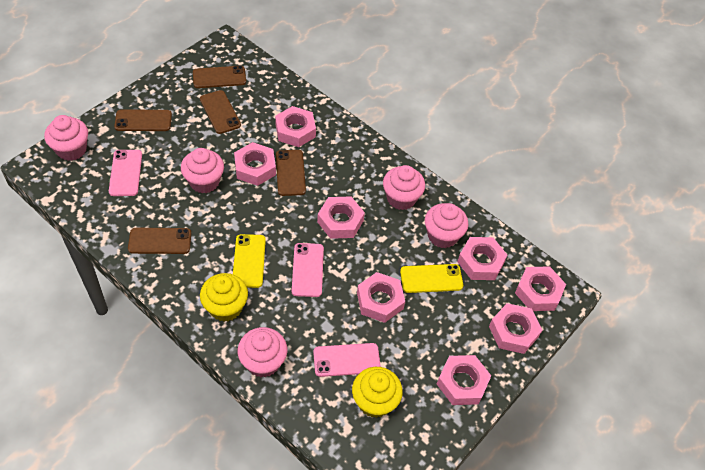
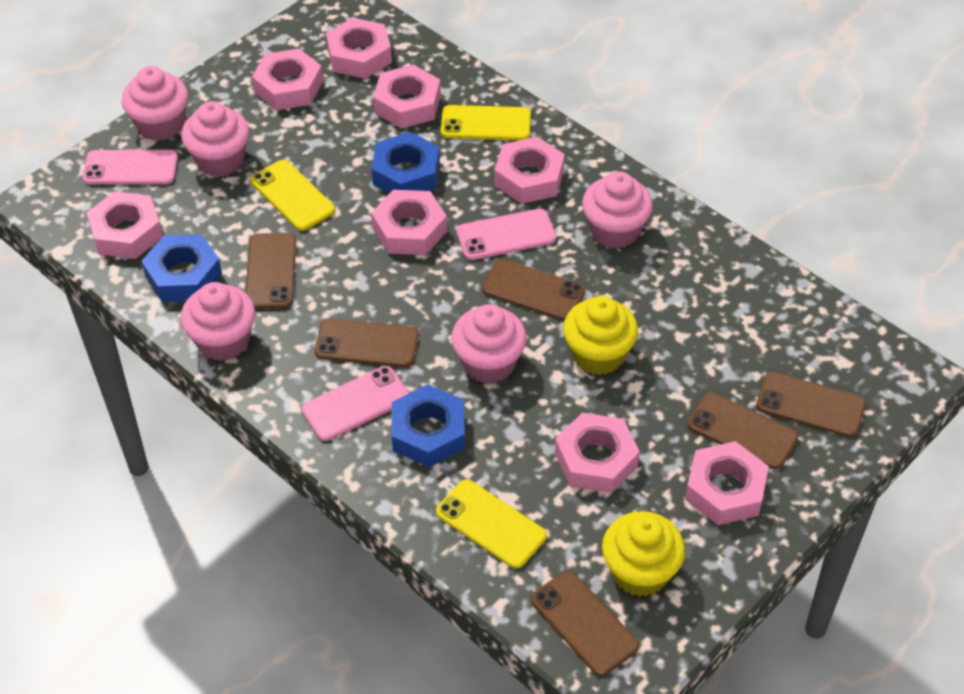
blue nut: none = 0 -> [141,234,222,302] [371,132,440,193] [392,384,465,467] = 3
brown phone: [114,109,172,131] [128,228,192,254] [193,66,246,88] [200,90,241,134] [276,150,306,196] = 5 -> [245,233,296,309] [315,319,419,367] [482,259,585,321] [531,571,639,676] [687,392,799,469] [756,372,866,437] = 6
yellow phone: [233,234,266,288] [400,264,463,293] = 2 -> [251,160,335,231] [436,479,547,569] [441,105,531,140] = 3

